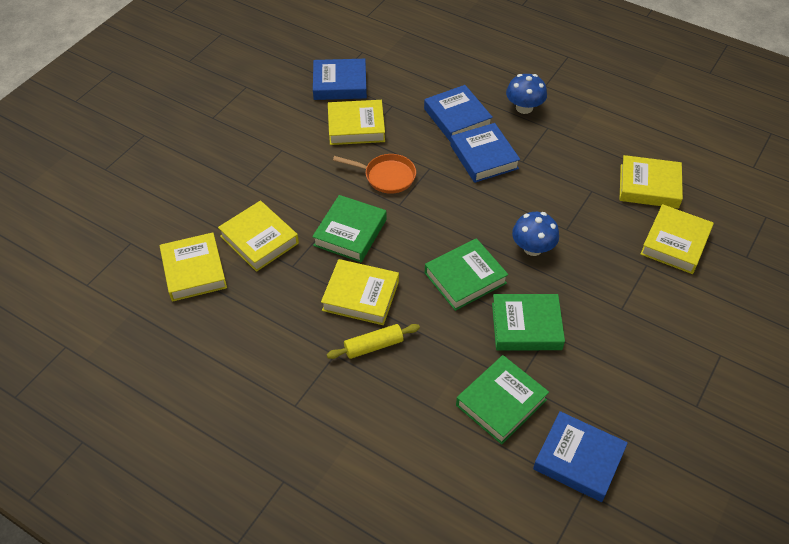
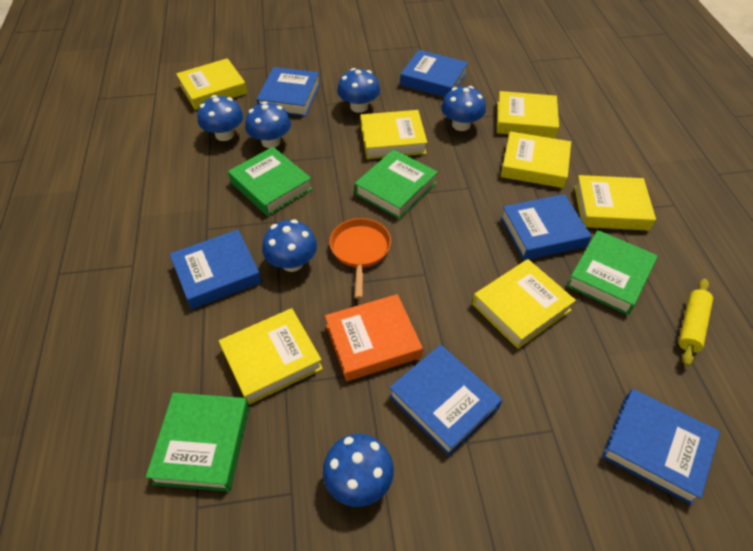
blue book: [313,59,367,100] [424,85,493,142] [450,123,520,183] [533,411,628,502] = 4 -> [170,230,262,309] [256,67,320,117] [389,345,502,456] [400,50,468,97] [500,194,592,260] [602,389,720,505] = 6
blue mushroom: [506,74,547,114] [512,212,559,256] = 2 -> [198,95,243,141] [245,101,291,148] [262,219,317,272] [323,434,394,507] [337,68,380,113] [441,86,486,131] = 6
orange book: none = 0 -> [325,294,423,381] = 1
yellow book: [160,232,227,302] [218,201,299,272] [321,259,399,325] [328,100,385,145] [619,155,683,209] [640,204,714,274] = 6 -> [176,58,247,110] [219,308,323,405] [361,110,427,159] [472,259,576,349] [497,91,559,138] [501,131,571,188] [574,175,656,231] = 7

